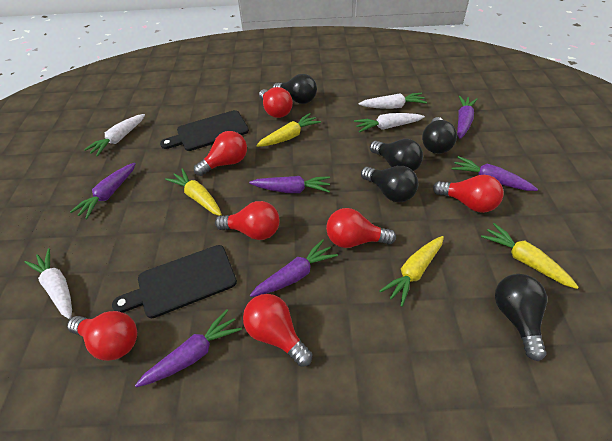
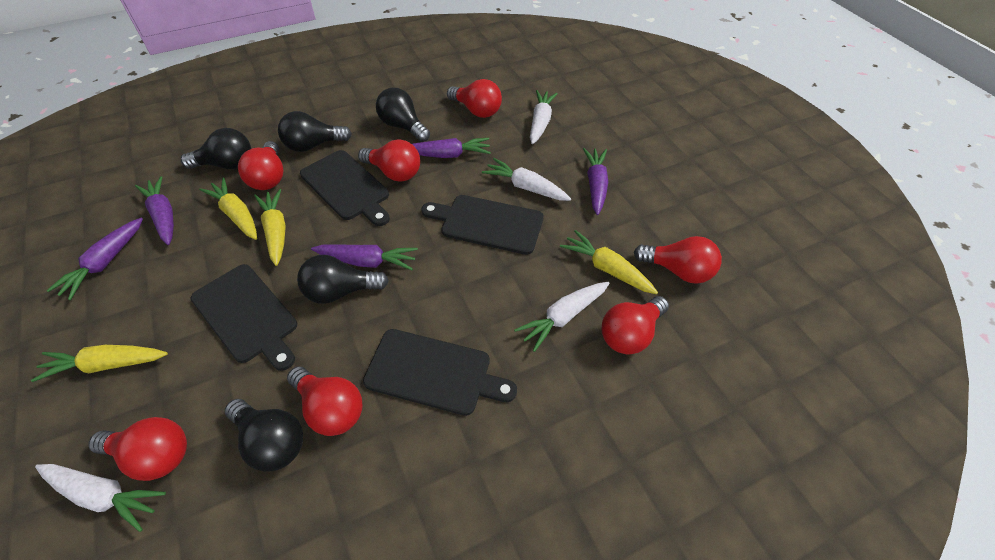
black cutting board: [112,245,237,318] [160,110,249,151] = 2 -> [190,264,297,371] [300,150,390,226] [363,329,517,416] [421,195,544,255] = 4
purple carrot: [70,163,136,219] [135,309,242,387] [249,176,330,193] [250,239,338,297] [452,156,538,191] [457,96,478,139] = 6 -> [47,218,143,300] [135,176,174,245] [311,245,418,270] [412,138,491,158] [583,148,608,215] = 5

